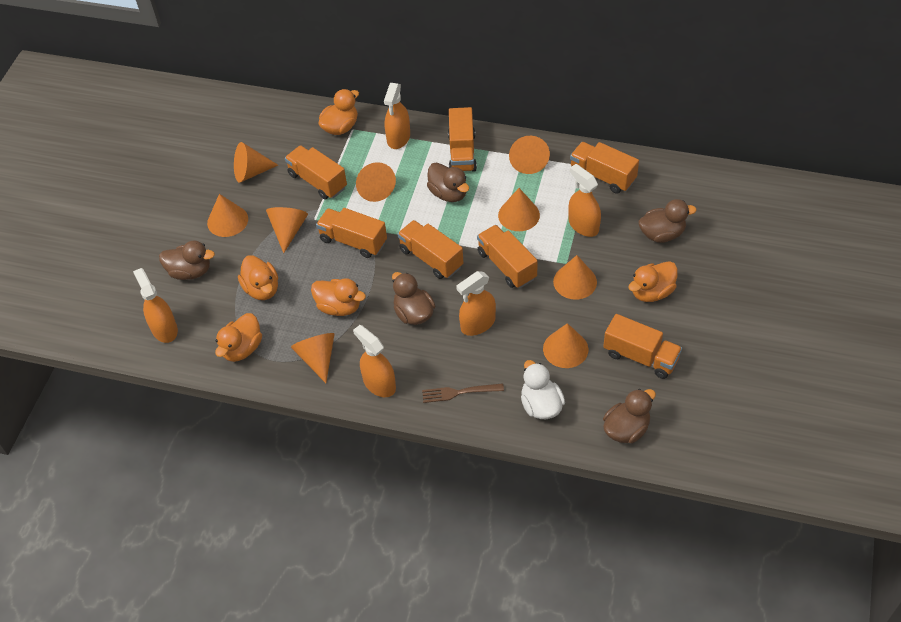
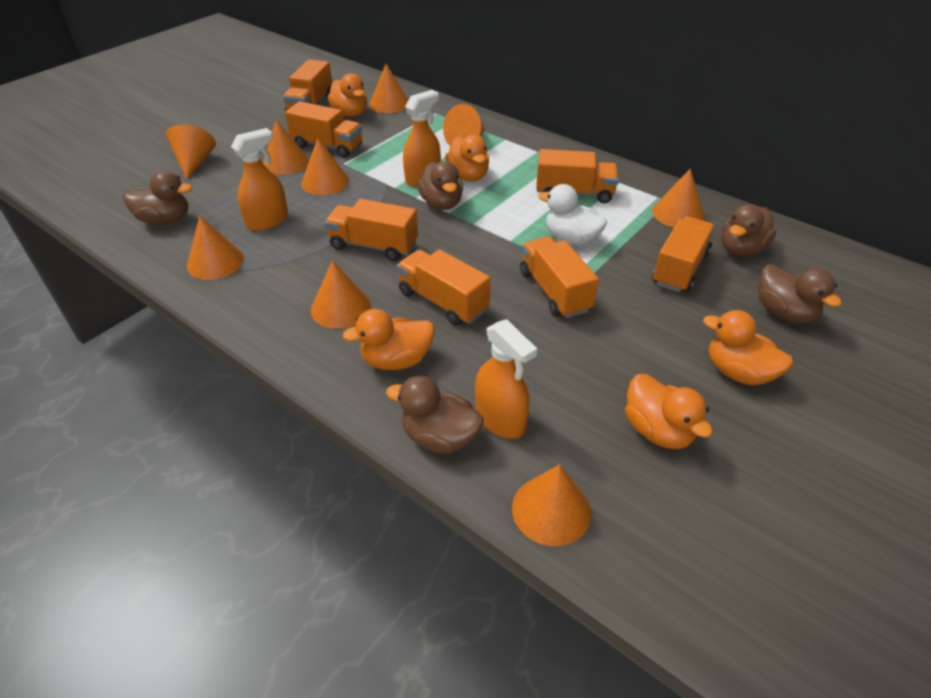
brown fork: [422,383,504,403] = 1 -> none = 0
orange spray bottle: [133,268,178,343] [353,325,396,397] [384,83,410,149] [456,271,496,336] [568,164,601,237] = 5 -> [231,128,288,231] [403,90,441,187] [475,319,537,439] = 3

